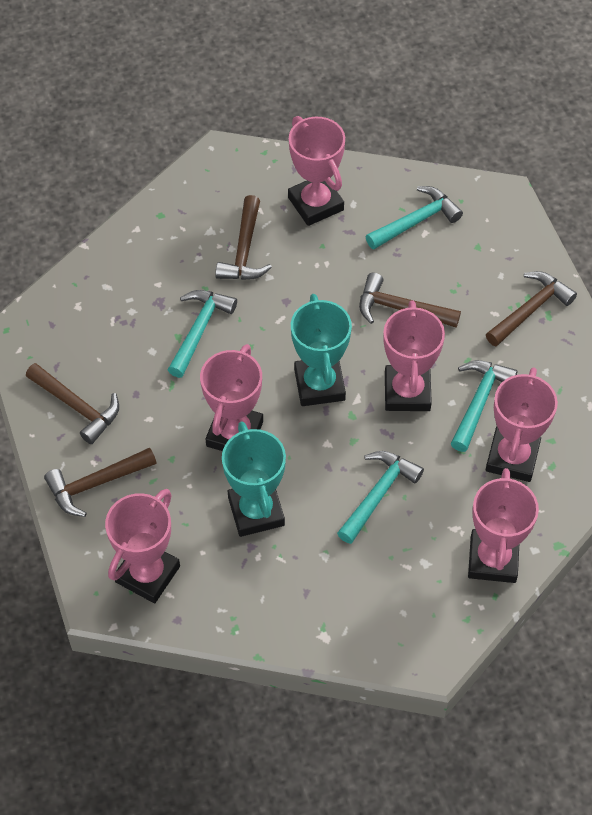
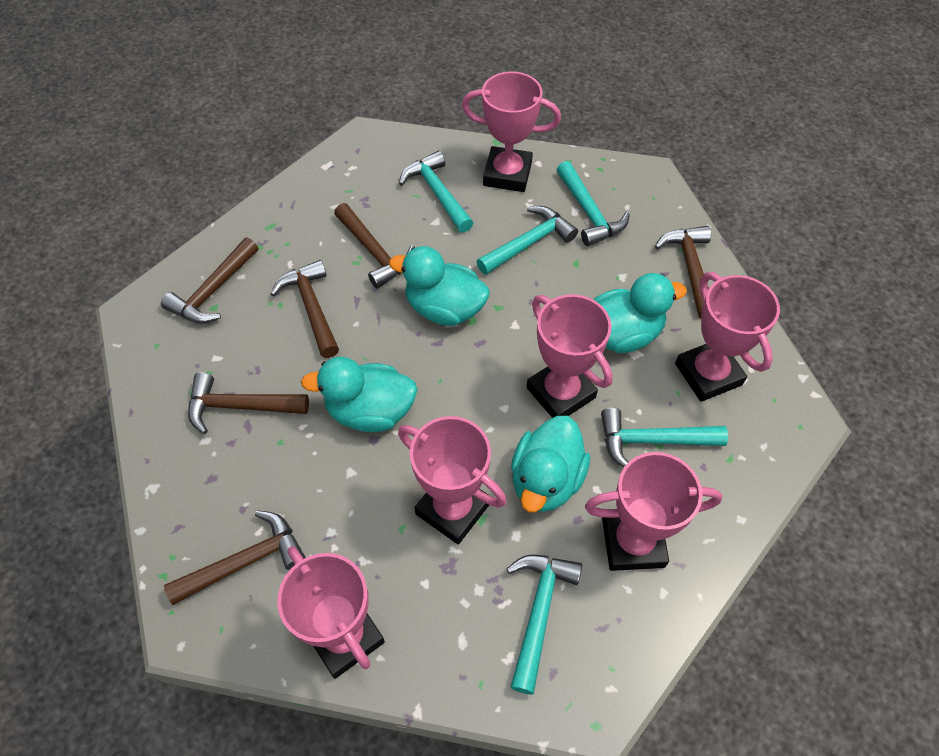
brown hammer: [26,363,119,444] [44,448,156,517] [215,195,272,280] [359,273,461,327] [486,271,577,347] = 5 -> [161,237,258,324] [164,510,306,605] [188,372,309,434] [270,260,339,358] [334,203,414,289] [655,226,711,318] = 6
turquoise duck: none = 0 -> [301,357,417,432] [389,246,490,326] [511,416,590,512] [594,273,687,353] = 4
turquoise hammer: [168,290,237,378] [337,451,424,544] [366,186,463,249] [451,360,518,452] = 4 -> [399,151,473,233] [476,206,578,275] [506,555,582,695] [557,161,630,246] [601,407,728,467] = 5
turquoise trophy: [222,422,286,537] [291,294,352,406] = 2 -> none = 0

